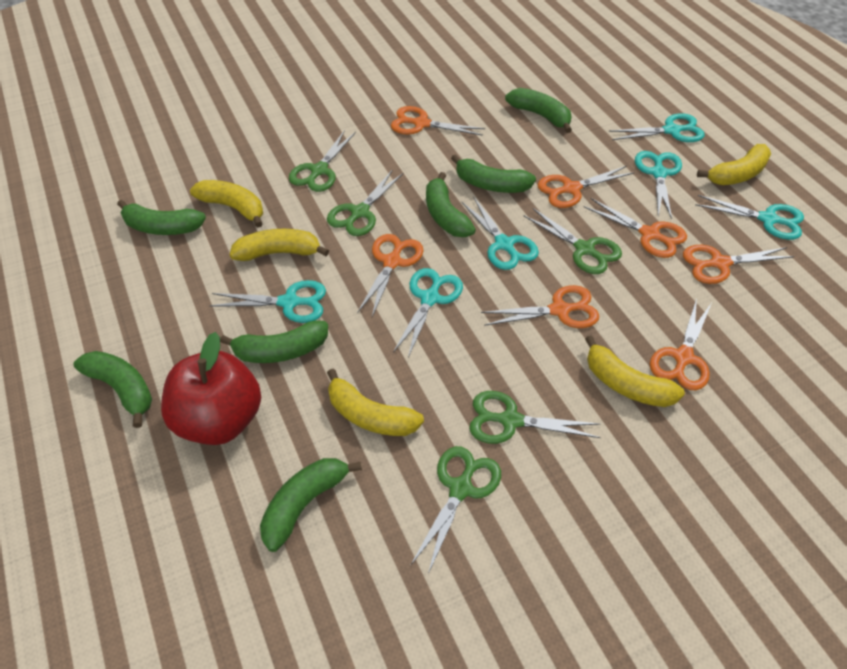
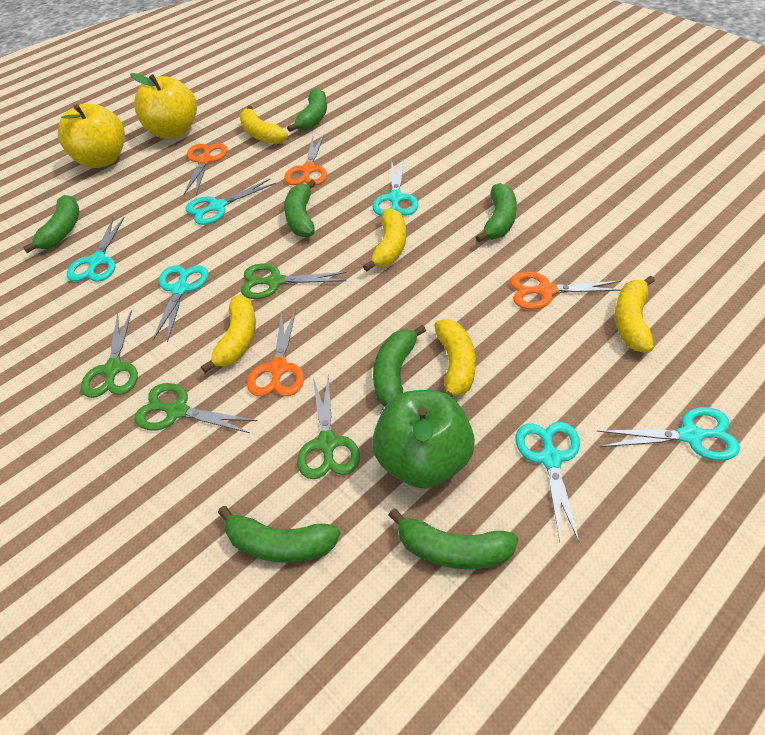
green apple: none = 0 -> [372,390,475,489] = 1
green scissors: [289,130,356,192] [327,170,403,236] [410,446,501,574] [469,391,601,444] [524,208,622,274] = 5 -> [81,311,138,398] [135,383,257,433] [241,263,347,299] [297,374,360,479] = 4
orange scissors: [357,234,423,317] [391,106,485,136] [481,285,599,328] [537,166,634,208] [583,198,687,258] [650,298,712,390] [683,245,794,284] = 7 -> [184,143,228,195] [247,309,304,396] [284,134,327,185] [510,272,621,309] = 4
red apple: [161,332,261,445] = 1 -> none = 0
yellow apple: none = 0 -> [58,104,125,168] [130,73,197,139] = 2

